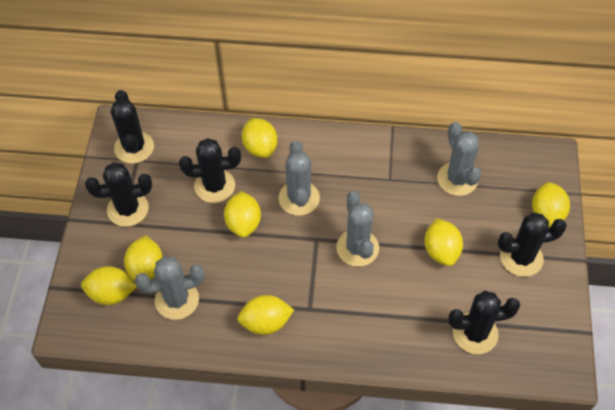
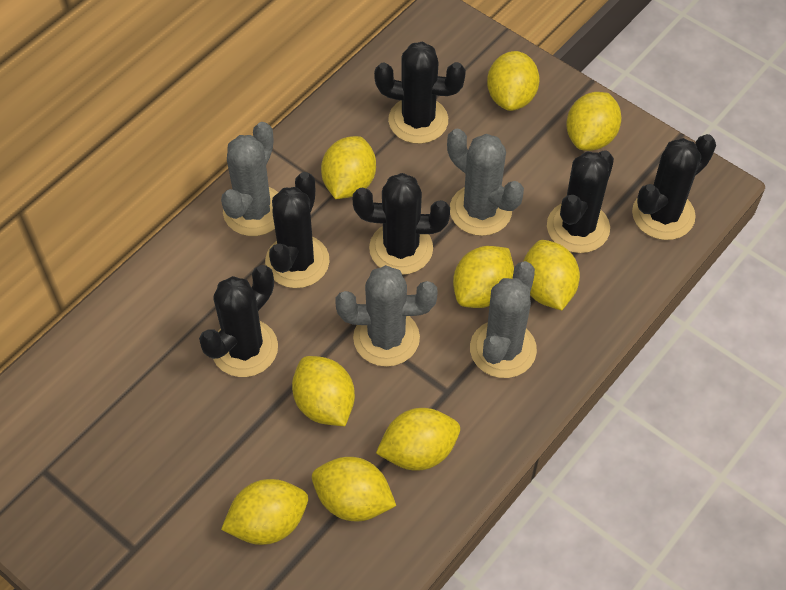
black cactus: [85,162,152,227] [111,90,154,164] [179,138,241,203] [448,291,520,354] [498,212,567,277] = 5 -> [199,265,278,377] [265,172,330,288] [353,173,450,275] [374,42,466,144] [547,151,614,253] [632,134,716,240] = 6
yellow lemon: [81,266,137,305] [124,235,163,281] [224,191,261,238] [237,295,294,335] [242,118,277,158] [424,218,463,266] [532,182,570,227] = 7 -> [221,479,308,545] [292,356,355,426] [312,457,396,521] [321,136,376,199] [376,408,460,471] [453,246,514,308] [487,51,540,111] [523,240,580,310] [566,92,621,151] = 9

